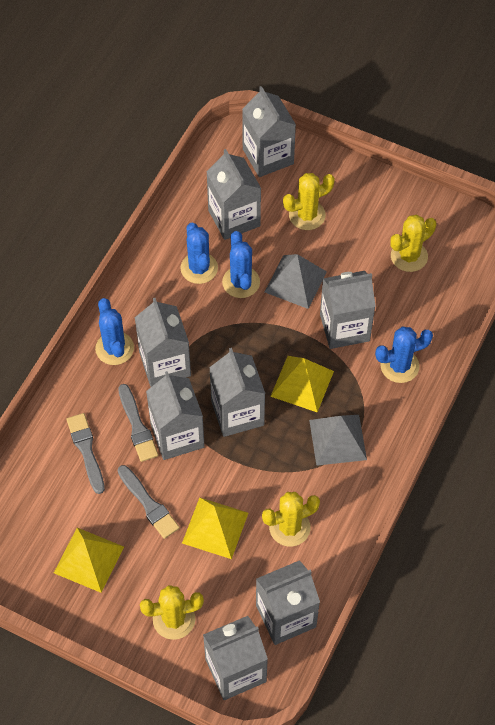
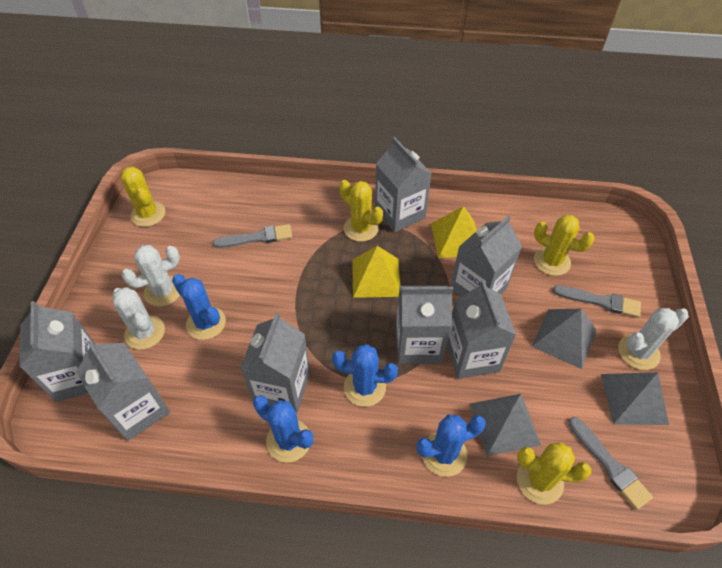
grey carton: [135,298,191,387] [146,371,205,460] [203,616,268,700] [207,149,261,240] [209,348,265,437] [242,86,296,177] [256,560,320,645] [320,271,376,349] = 8 -> [19,301,96,402] [76,340,170,441] [240,312,310,413] [375,137,432,232] [396,285,453,364] [447,280,516,379] [450,215,522,297] = 7
grey pyramid: [265,254,327,309] [309,415,367,466] = 2 -> [470,394,541,456] [532,309,597,369] [601,372,669,425] = 3
white cactus: none = 0 -> [112,287,165,350] [122,245,180,307] [618,308,689,370] = 3
yellow pyramid: [54,528,124,593] [182,497,248,559] [270,356,334,412] = 3 -> [352,246,400,298] [431,206,477,258] = 2

